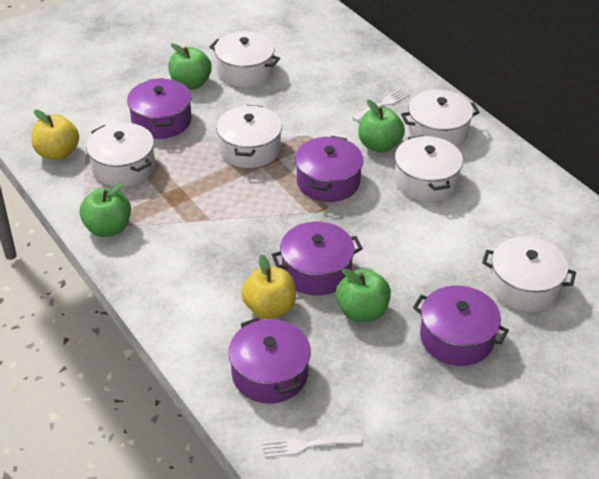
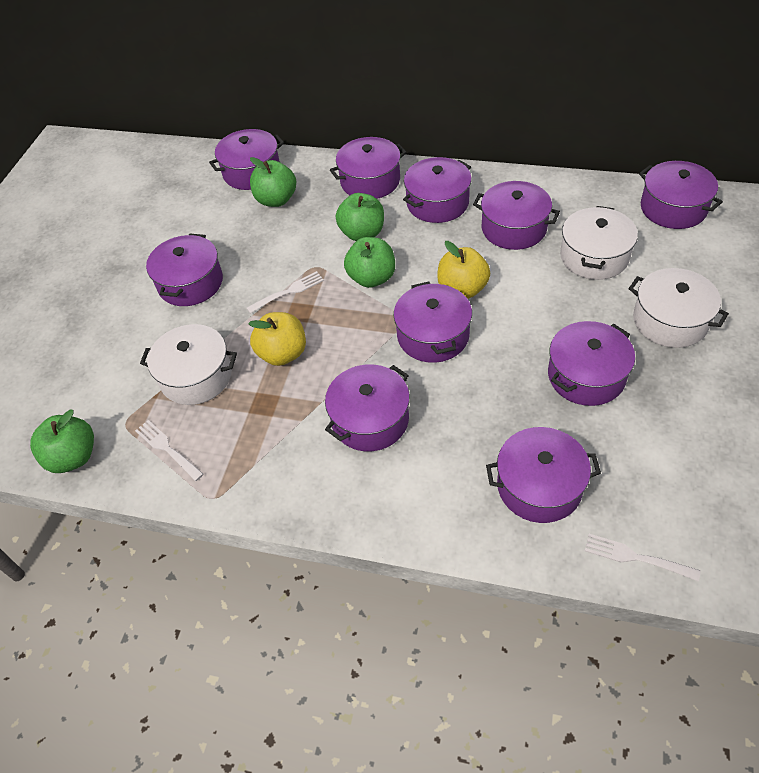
purple pot: [127,78,192,139] [228,317,311,404] [271,222,363,295] [295,136,363,202] [413,285,509,366] = 5 -> [146,233,223,306] [209,129,284,190] [325,365,410,451] [330,137,407,199] [394,282,472,363] [403,157,472,223] [473,181,560,250] [486,427,601,523] [548,321,635,406] [639,161,723,229] = 10
white fork: [263,434,362,458] [352,89,410,121] = 2 -> [135,420,204,481] [247,271,324,313] [585,534,700,582] = 3
white pot: [86,123,155,187] [210,32,280,87] [216,105,282,168] [394,135,463,202] [401,90,480,147] [482,237,576,312] = 6 -> [140,324,237,405] [560,206,638,280] [629,268,729,348] = 3

